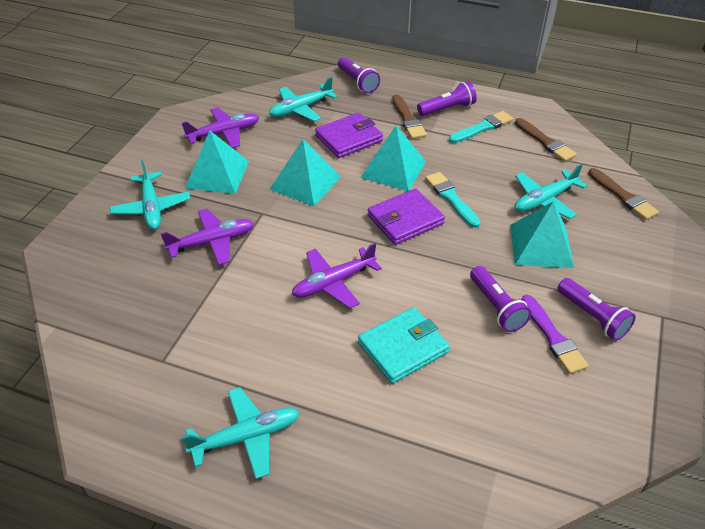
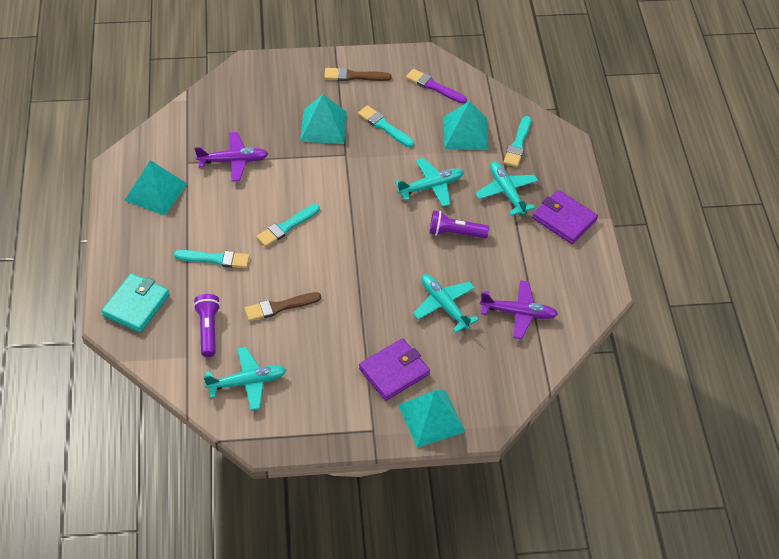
brown brush: [392,95,427,139] [515,118,577,162] [588,168,659,220] = 3 -> [245,292,321,321] [324,67,391,81] = 2
purple flashlight: [338,57,380,93] [417,81,477,116] [470,266,531,332] [558,278,636,341] = 4 -> [193,294,221,357] [429,211,489,238] = 2
purple plane: [161,209,254,265] [182,108,259,148] [292,243,382,308] = 3 -> [195,132,269,182] [480,280,558,339] = 2
turquoise brush: [425,172,480,228] [449,111,513,143] = 2 -> [174,250,250,268] [256,204,320,247] [358,105,414,148] [503,116,531,167] = 4

